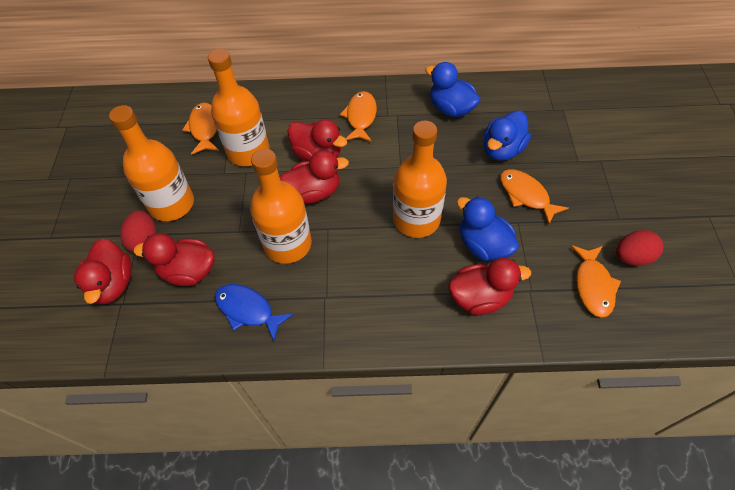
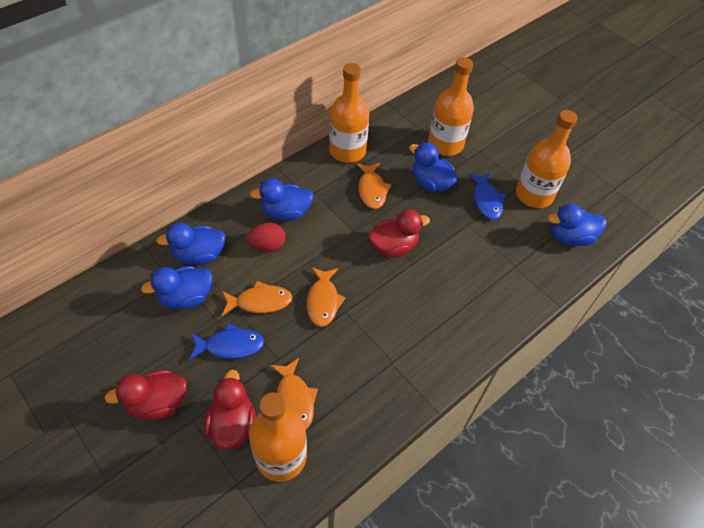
blue duck: [425,62,480,117] [456,196,519,261] [483,111,531,161] = 3 -> [141,266,213,309] [156,222,226,265] [250,178,313,221] [409,142,458,192] [548,204,606,246] = 5
blue fish: [215,284,293,341] = 1 -> [189,323,264,360] [468,172,506,220] = 2
red duck: [74,239,132,304] [133,233,215,286] [280,150,349,204] [287,119,347,161] [449,258,531,315] = 5 -> [105,370,187,420] [204,370,255,450] [368,209,430,257] = 3
red egg: [120,211,157,252] [616,230,663,266] = 2 -> [246,223,286,252] = 1

